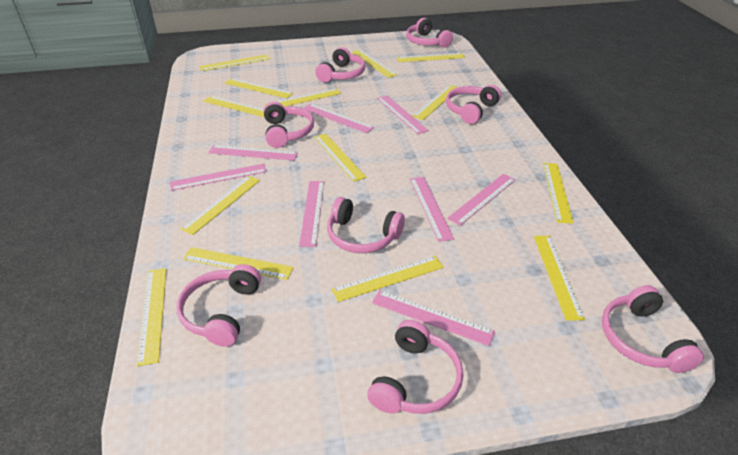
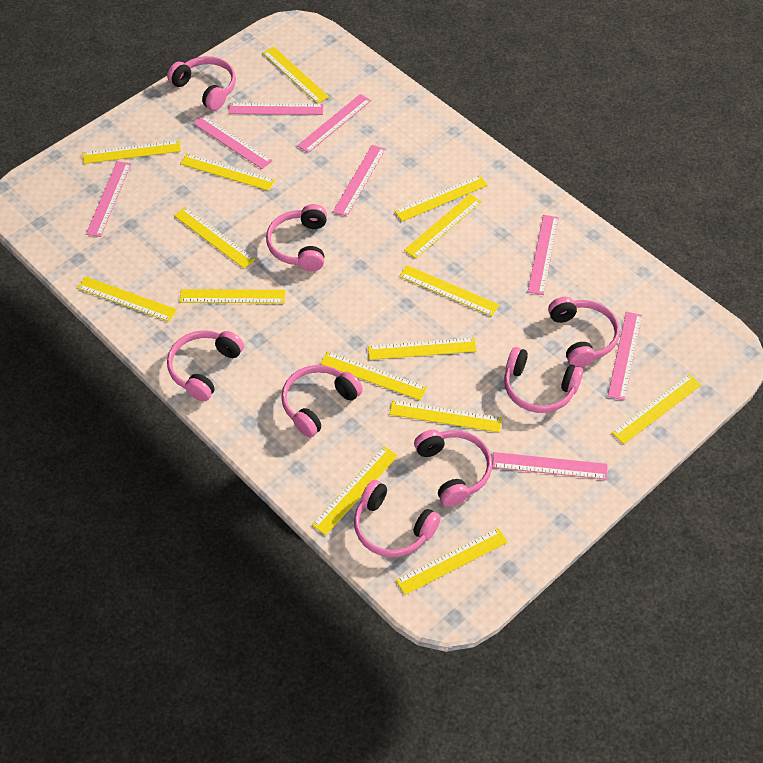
yellow ruler: [137,268,166,366] [180,176,260,235] [183,247,294,280] [199,55,270,71] [203,96,264,117] [225,78,293,98] [265,88,341,107] [314,133,366,182] [331,256,444,302] [352,49,398,78] [397,53,465,62] [412,85,458,120] [534,236,585,321] [543,163,574,224] = 14 -> [77,276,177,322] [83,140,181,164] [174,207,255,268] [180,153,275,191] [180,289,285,303] [263,47,329,104] [312,446,398,535] [321,351,427,400] [368,338,477,360] [389,400,502,432] [394,175,488,221] [396,528,508,595] [399,265,499,316] [404,194,482,259] [611,374,701,444] = 15

